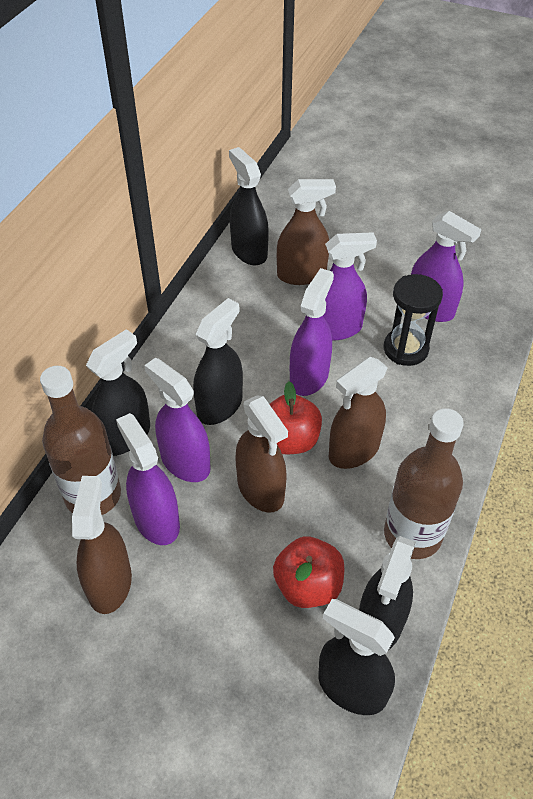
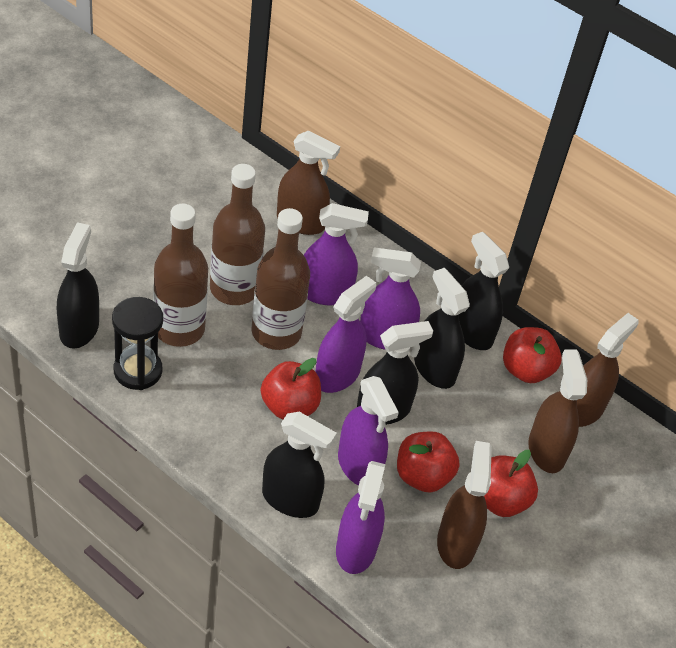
brown bottle: [40,366,121,515] [384,408,464,559] = 2 -> [153,204,208,347] [210,164,265,305] [252,208,310,350] = 3
red apple: [270,382,322,454] [273,537,344,608] = 2 -> [261,358,321,420] [397,431,459,492] [484,450,538,517] [503,327,562,383] = 4

